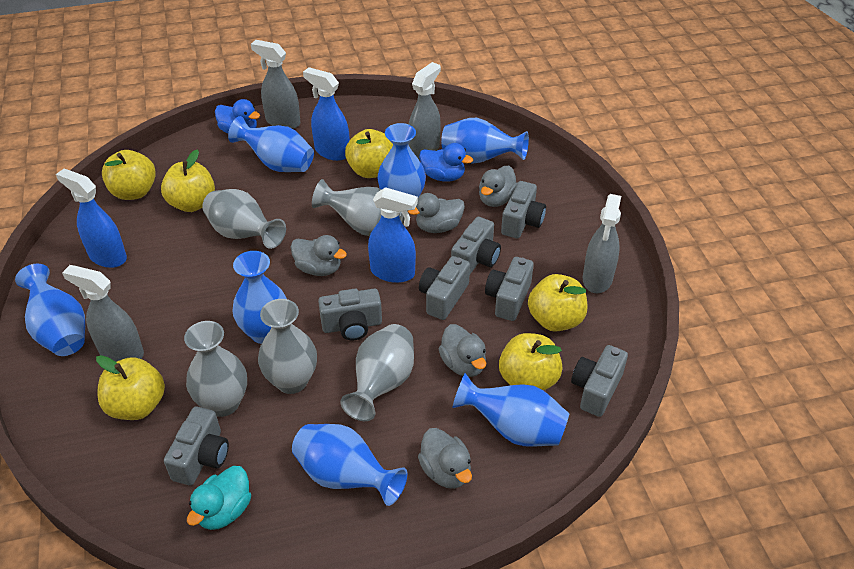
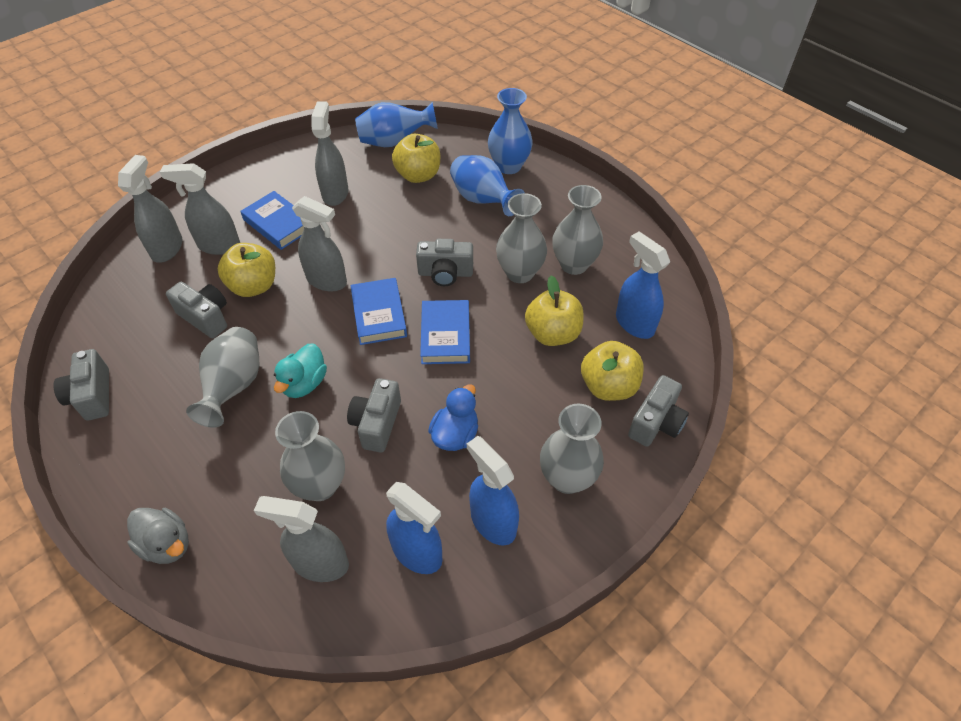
blue book: none = 0 -> [240,191,304,250] [350,278,407,345] [420,300,470,364] = 3
blue duck: [215,99,260,133] [419,143,473,182] = 2 -> [428,384,478,451] = 1
blue vase: [15,264,85,356] [228,116,314,172] [232,251,287,344] [292,424,407,506] [377,123,426,197] [441,118,529,163] [452,373,569,447] = 7 -> [355,102,438,147] [450,155,525,216] [488,88,533,174] = 3
grey camera: [164,407,229,485] [318,289,382,341] [419,256,470,320] [451,217,501,275] [485,257,534,321] [501,181,546,239] [571,345,628,417] = 7 -> [53,349,109,421] [166,282,227,338] [347,378,401,453] [416,239,473,286] [628,375,689,447] = 5
grey duck: [291,235,347,276] [408,193,465,233] [418,428,472,489] [438,324,486,377] [479,166,518,207] = 5 -> [127,508,189,564] = 1
grey spray bottle: [62,265,144,362] [251,40,300,129] [408,62,441,161] [583,194,621,294] = 4 -> [118,155,183,263] [160,163,240,255] [254,496,349,582] [292,196,347,292] [311,101,348,206] = 5
yellow apple: [96,355,165,420] [102,150,156,200] [161,149,215,212] [345,129,393,178] [499,333,562,390] [528,274,587,332] = 6 -> [218,243,275,297] [392,134,440,183] [525,275,584,346] [581,341,644,401] = 4

